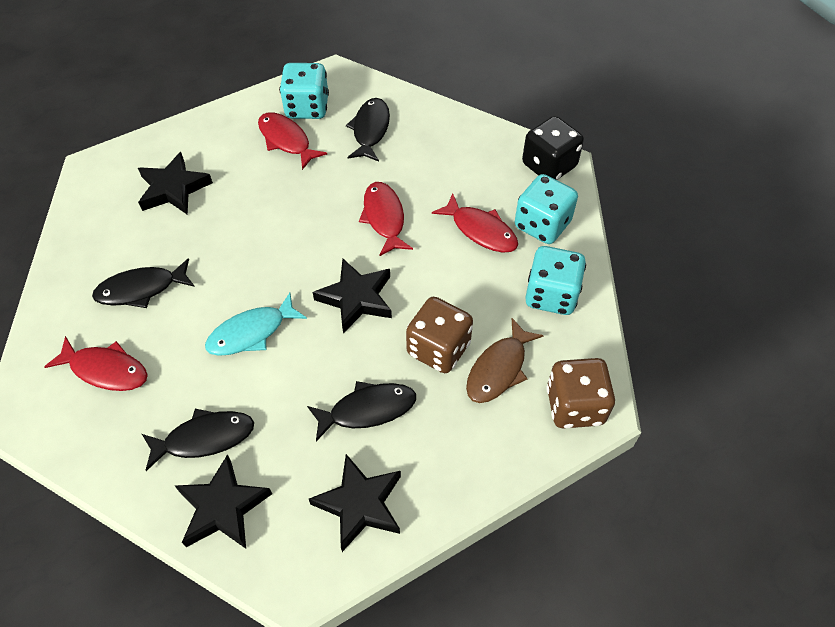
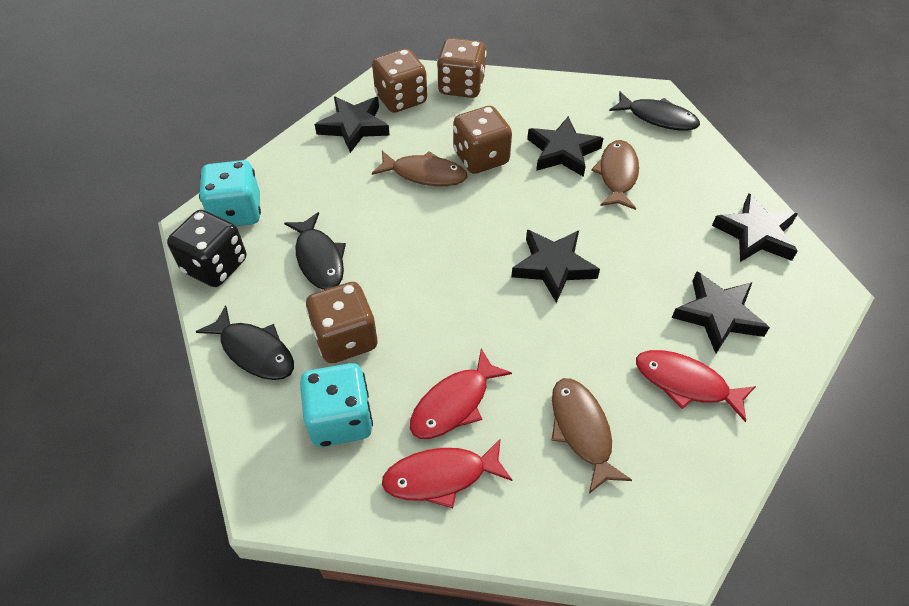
black fish: [92,258,195,308] [142,409,254,471] [307,381,416,441] [346,98,390,162] = 4 -> [195,305,294,380] [284,212,346,290] [609,92,700,131] = 3
black star: [138,152,213,215] [175,454,272,549] [309,454,401,552] [313,259,392,334] = 4 -> [315,96,390,153] [511,230,600,303] [527,116,604,177] [672,271,770,353] [712,193,798,262] = 5
brown dice: [406,297,473,373] [546,358,615,429] = 2 -> [306,282,378,363] [372,49,427,113] [437,38,486,98] [453,106,512,174] = 4
brown fish: [466,318,544,403] = 1 -> [372,151,467,186] [551,378,632,494] [591,140,639,210] = 3
red fish: [44,336,148,391] [258,112,327,170] [359,182,413,257] [432,194,518,253] = 4 -> [382,438,512,508] [410,348,512,439] [636,350,756,422] = 3
turquoise dice: [279,63,329,119] [515,174,578,244] [525,246,586,315] = 3 -> [199,160,261,226] [300,363,373,447] = 2
turquoise fish: [205,293,307,356] = 1 -> none = 0

